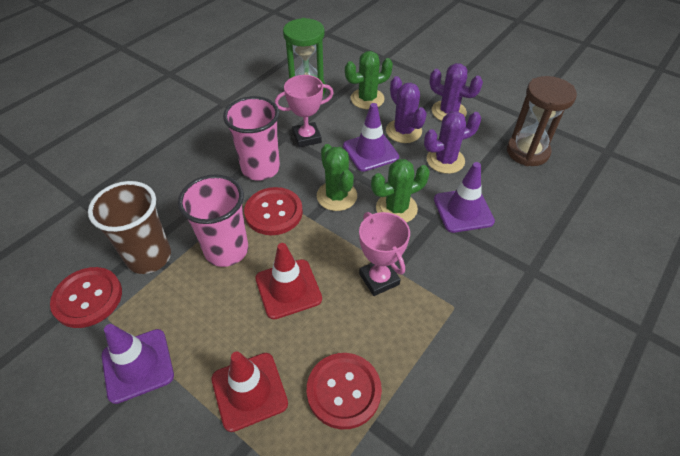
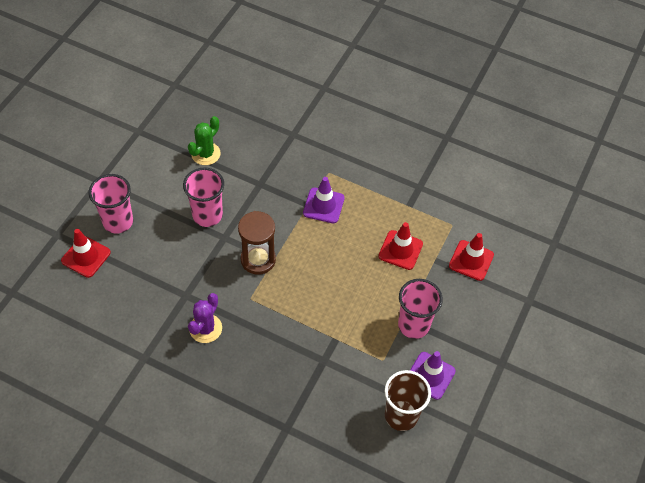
green cactus: [317,144,357,211] [345,51,393,109] [371,159,430,223] = 3 -> [188,116,221,165] = 1
green hourglass: [283,18,326,96] = 1 -> none = 0
pink cup: [178,174,248,267] [223,96,280,181] = 2 -> [89,174,133,234] [183,168,224,227] [398,279,443,339] = 3
pink trophy: [275,75,334,148] [359,212,410,296] = 2 -> none = 0
purple cactus: [386,76,427,143] [424,111,481,174] [430,63,483,121] = 3 -> [188,293,222,343] = 1
purple traffic cone: [102,324,174,404] [343,103,399,172] [434,162,495,233] = 3 -> [303,177,345,223] [410,351,456,400] = 2
red button: [50,267,122,328] [244,187,303,235] [307,353,382,429] = 3 -> none = 0
red traffic cone: [212,352,288,432] [255,243,322,319] = 2 -> [61,229,111,278] [379,222,423,270] [449,233,494,281] = 3

